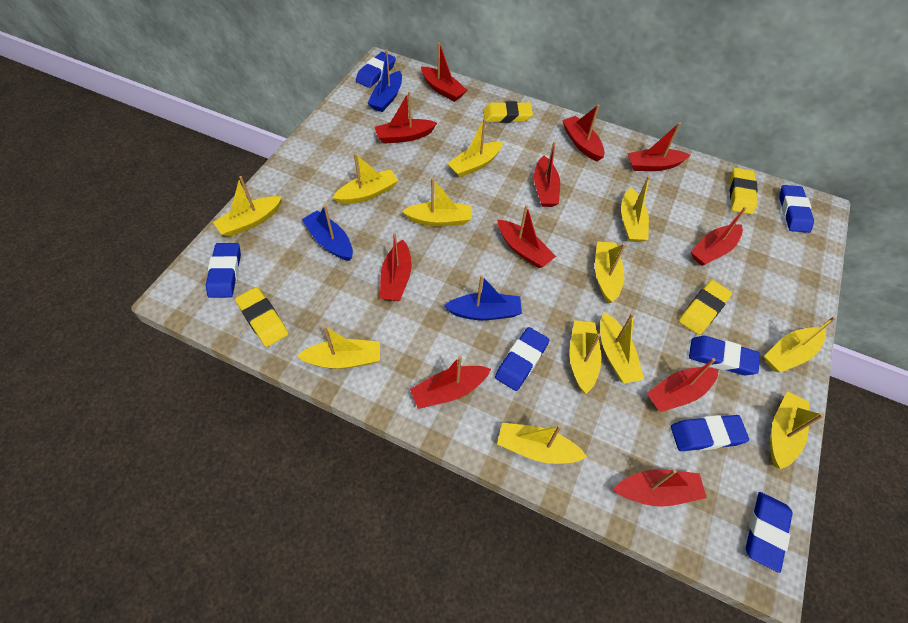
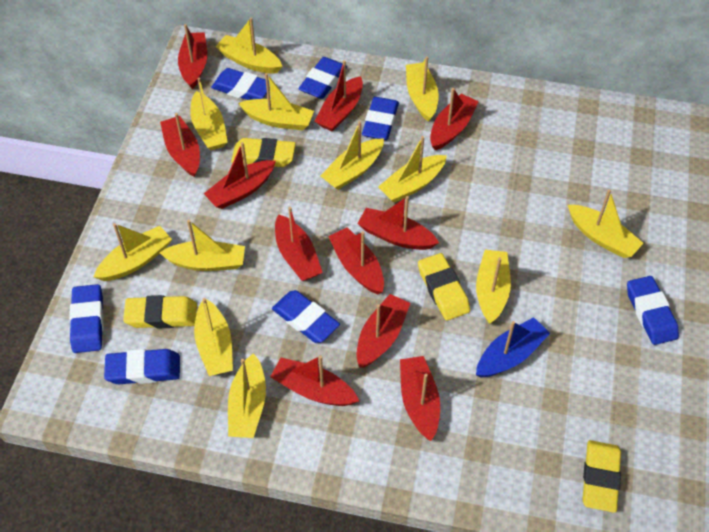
blue boat: [301,205,353,261] [368,49,402,112] [444,275,522,320] = 3 -> [476,317,550,377] = 1

